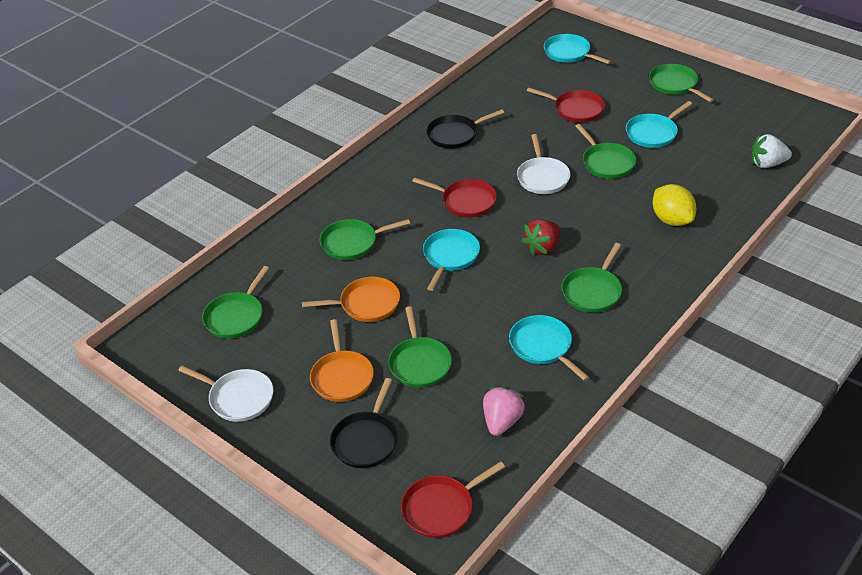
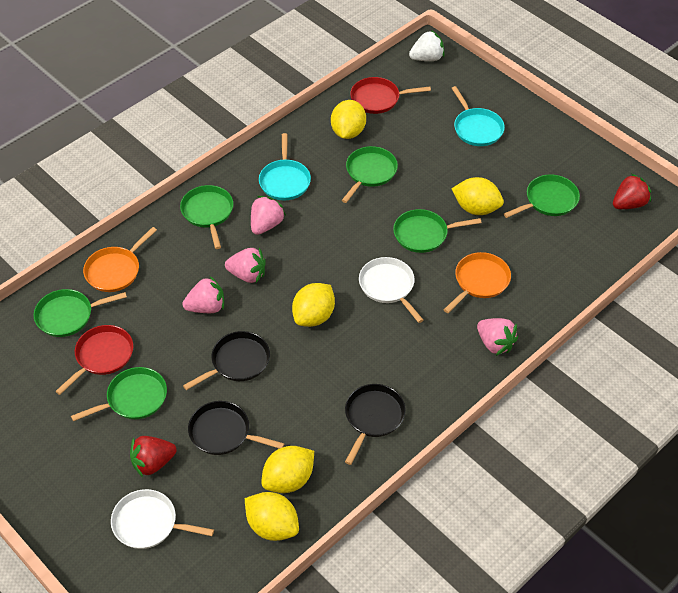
black pan: [330,378,398,468] [427,109,504,149] = 2 -> [183,331,270,390] [188,401,284,455] [345,384,406,465] = 3
pink strawberry: [483,386,525,436] = 1 -> [182,276,224,313] [225,248,266,283] [251,196,286,235] [477,318,518,356] = 4
red pan: [401,461,505,538] [412,177,497,217] [527,87,605,123] = 3 -> [55,325,133,395] [350,77,431,114] = 2
red strawberry: [521,219,560,255] = 1 -> [130,436,176,477] [613,174,651,209] = 2
turquoise pan: [423,229,480,291] [509,315,589,381] [544,34,611,64] [626,101,692,148] = 4 -> [259,133,311,200] [451,86,505,146] = 2
yellow lemon: [653,184,696,226] = 1 -> [245,492,299,541] [261,446,314,493] [292,283,335,327] [331,100,366,139] [451,177,504,215] = 5

